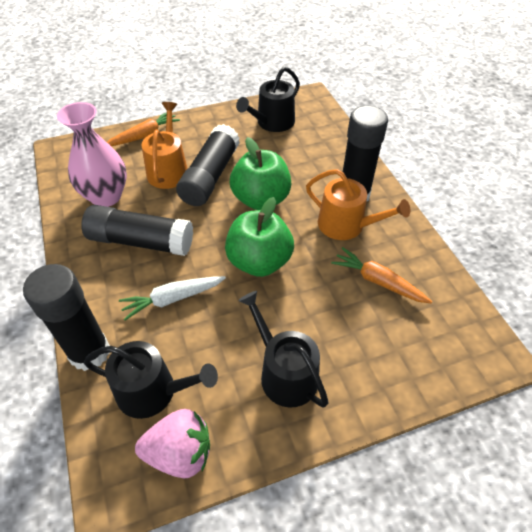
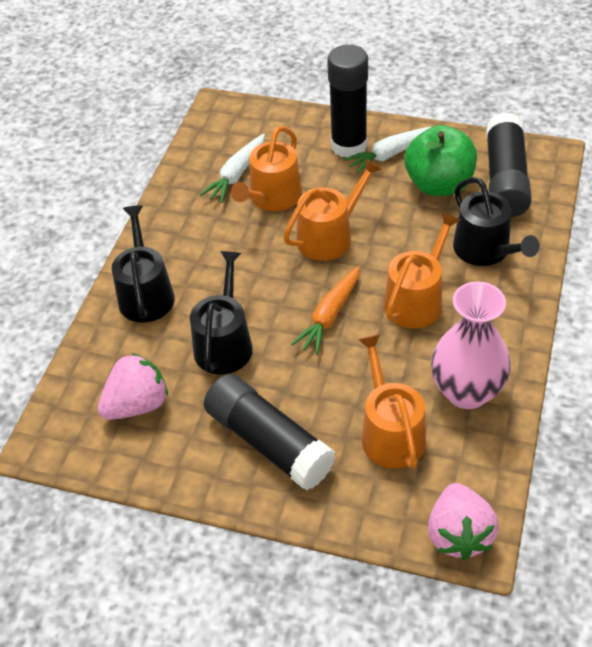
black glue stick: [23,264,110,371] [81,205,193,256] [176,124,240,206] [343,106,388,202] = 4 -> [204,374,336,490] [327,45,368,158] [486,112,532,217] = 3
green apple: [225,197,294,277] [230,137,292,210] = 2 -> [404,125,477,196] = 1
orange carrot: [107,112,180,146] [331,247,432,304] = 2 -> [291,266,360,355] = 1
orange watering can: [141,102,188,189] [306,169,410,240] = 2 -> [231,126,302,211] [283,158,382,261] [358,334,426,469] [384,212,460,329] = 4
pink strawberry: [135,409,210,478] = 1 -> [98,353,168,420] [428,483,499,560] = 2
white carrot: [119,276,226,320] = 1 -> [200,134,265,203] [343,127,431,174] = 2

